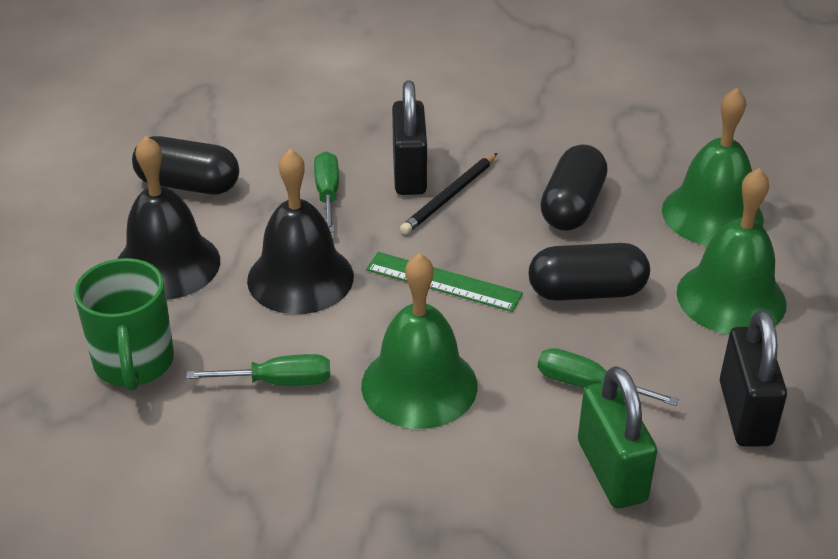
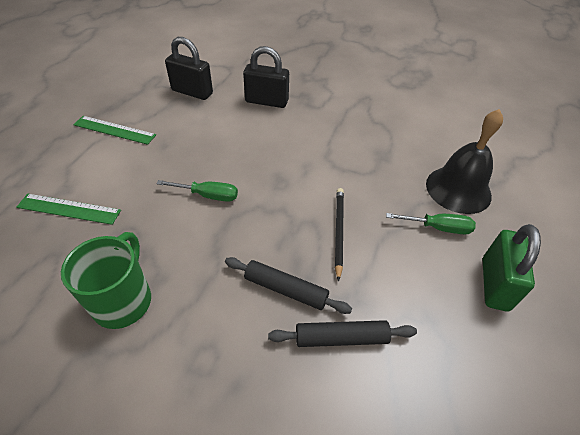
black bell: [118,136,220,300] [247,149,354,314] = 2 -> [426,109,503,214] = 1
black capsule: [132,136,239,195] [529,243,650,301] [540,144,607,231] = 3 -> none = 0
black rolling pin: none = 0 -> [225,257,352,314] [268,320,417,347] = 2
green bell: [361,253,478,429] [662,88,764,246] [676,168,786,334] = 3 -> none = 0
green ruler: [366,252,523,312] = 1 -> [16,194,121,225] [73,116,156,145] = 2
green screwdriver: [186,354,330,386] [314,151,339,232] [538,348,679,406] = 3 -> [156,180,238,202] [386,213,476,234] = 2

